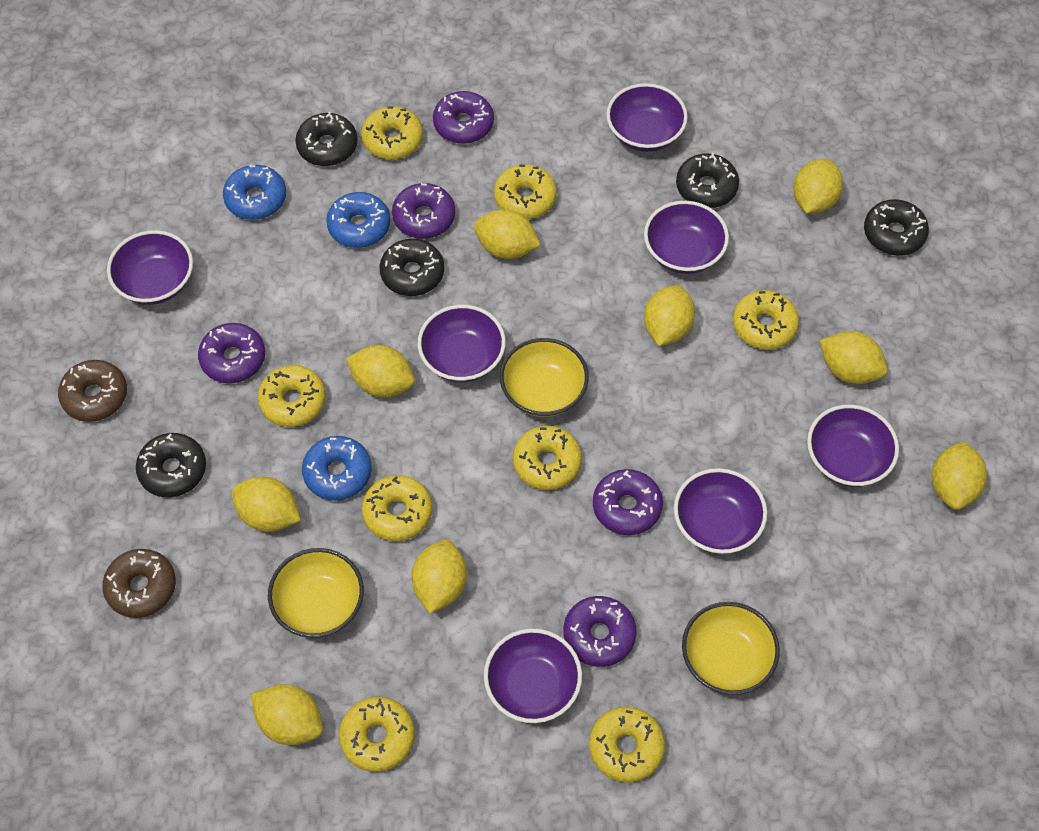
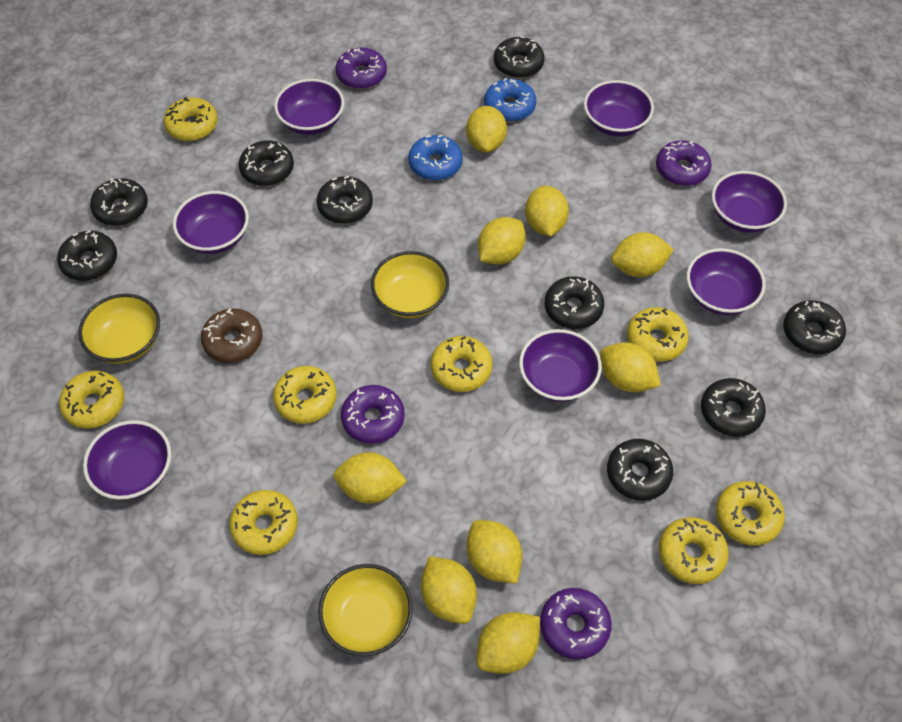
black donut: [136,433,206,497] [295,112,358,166] [380,239,444,296] [676,153,739,208] [864,199,929,256] = 5 -> [57,230,117,281] [90,178,148,226] [239,140,294,186] [317,176,373,224] [494,36,545,78] [545,276,604,329] [607,439,673,501] [701,378,766,437] [783,300,846,354] = 9
blue donut: [223,165,286,220] [302,436,372,501] [326,192,390,248] = 3 -> [408,135,463,181] [484,78,536,122] = 2
brown donut: [58,360,127,422] [102,549,176,618] = 2 -> [201,309,263,363] = 1
purple donut: [198,323,265,383] [392,183,455,239] [433,91,494,144] [563,596,637,667] [593,469,663,535] = 5 -> [336,47,387,89] [341,385,405,444] [540,588,611,660] [656,140,712,186] = 4

